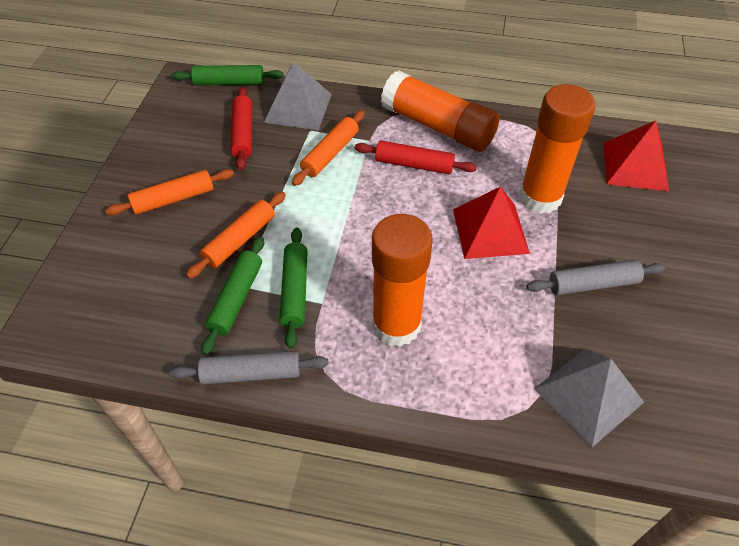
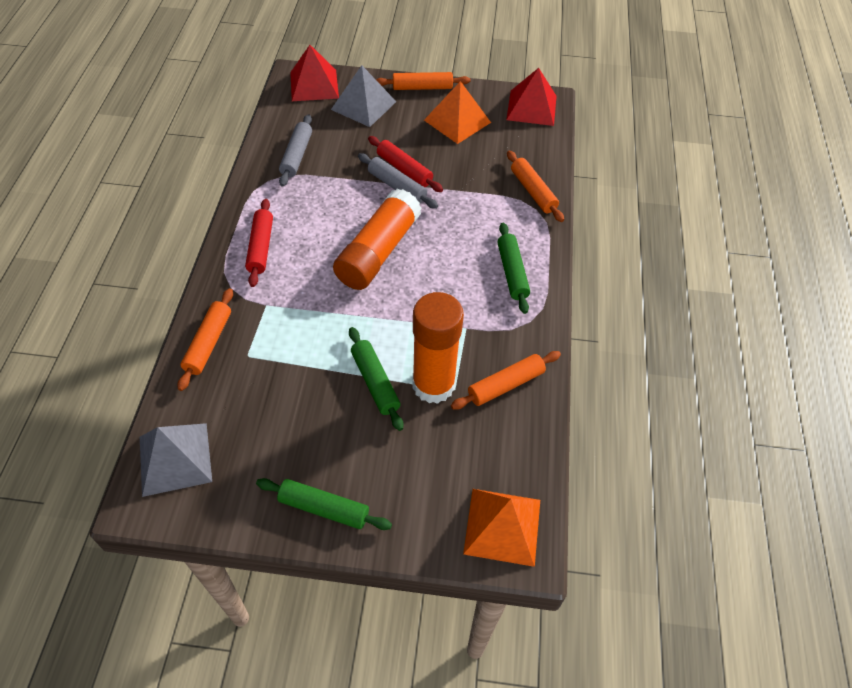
orange glue stick: [372,214,433,347] [381,71,500,152] [519,84,596,214] = 3 -> [333,189,422,290] [412,292,464,404] = 2
orange pyramid: none = 0 -> [424,81,491,144] [463,489,540,567] = 2
orange rolling pin: [105,169,234,216] [186,192,286,279] [292,110,365,186] = 3 -> [177,288,233,391] [376,72,470,90] [451,351,561,410] [507,150,564,222] = 4

